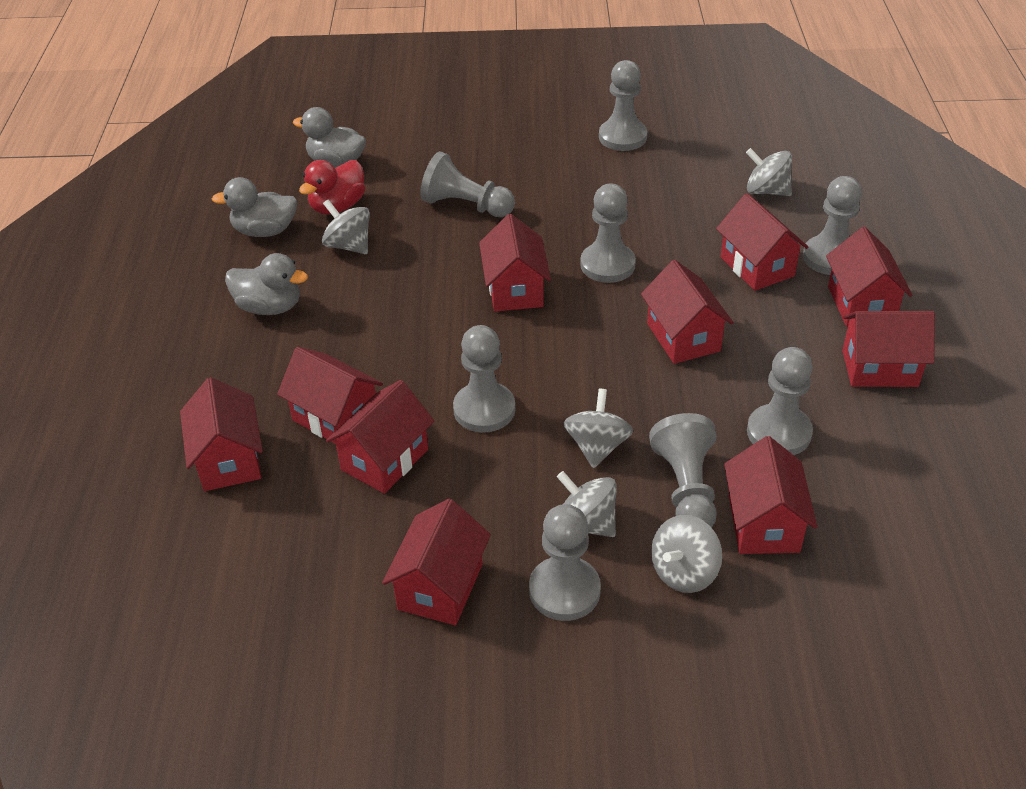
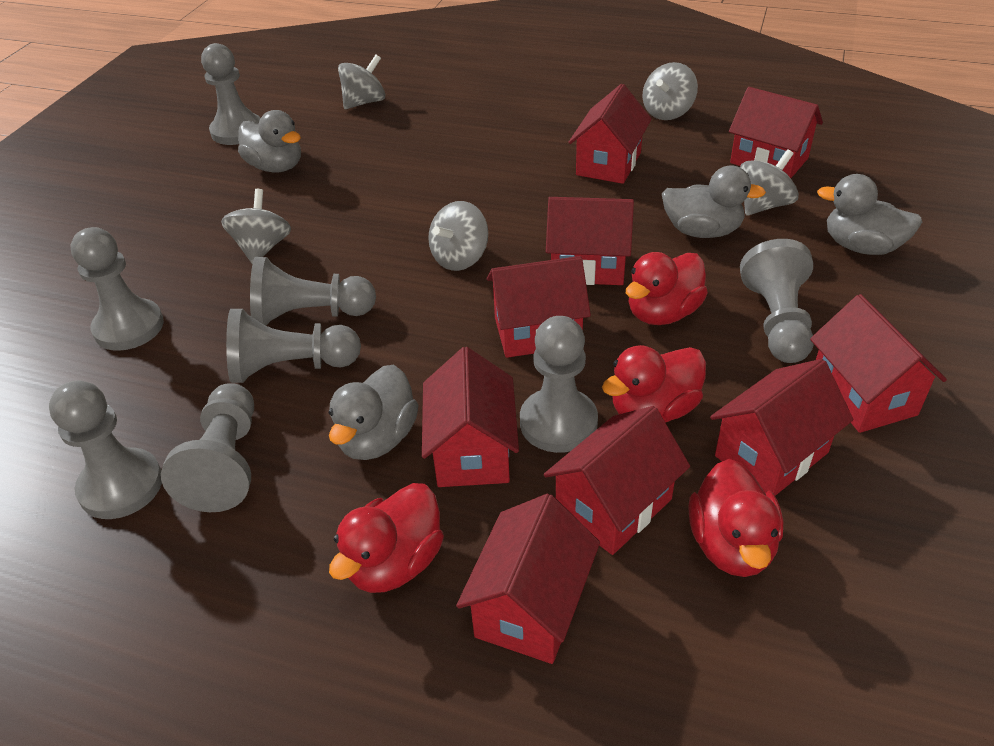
grey duck: [212,177,297,237] [225,253,308,315] [293,107,366,168] = 3 -> [238,110,301,173] [329,365,418,460] [662,166,766,238] [817,174,922,255] = 4
red duck: [299,160,365,214] = 1 -> [329,483,444,593] [602,345,706,423] [626,252,708,325] [688,459,783,577] = 4
red house: [180,377,263,491] [277,347,383,444] [326,380,434,494] [382,499,491,625] [479,214,551,312] [641,260,734,364] [716,193,808,291] [724,436,817,554] [826,227,912,327] [842,311,935,387] = 10 -> [422,347,519,487] [456,494,600,664] [487,256,591,358] [544,406,690,555] [546,197,634,285] [568,84,652,184] [710,359,853,496] [729,87,823,178] [810,294,947,433] = 9

